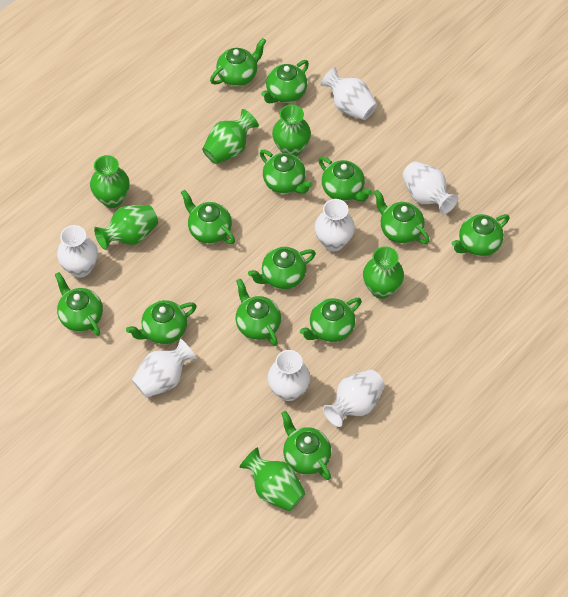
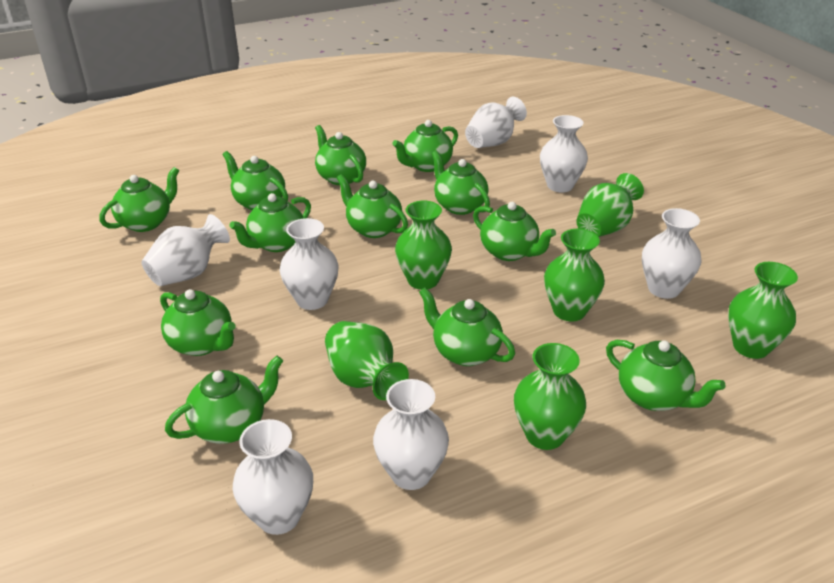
green teapot: [55,272,103,336] [126,300,197,344] [181,190,235,244] [210,38,266,86] [236,279,281,346] [248,247,316,289] [260,150,313,194] [261,60,309,103] [281,411,331,480] [300,298,362,342] [318,157,372,201] [374,190,430,244] [452,214,510,256] = 13 -> [99,167,179,232] [160,289,236,356] [165,355,283,444] [223,151,288,210] [229,193,311,252] [315,125,366,185] [337,174,408,238] [392,120,458,172] [419,287,515,366] [432,151,490,215] [473,202,556,261] [606,340,726,411] = 12

